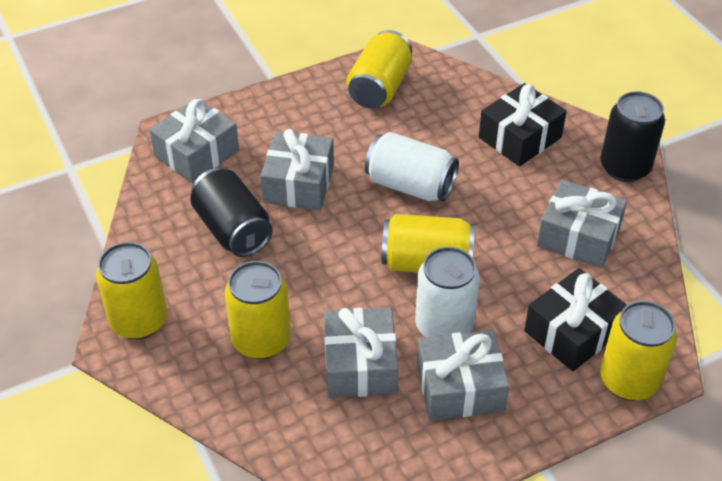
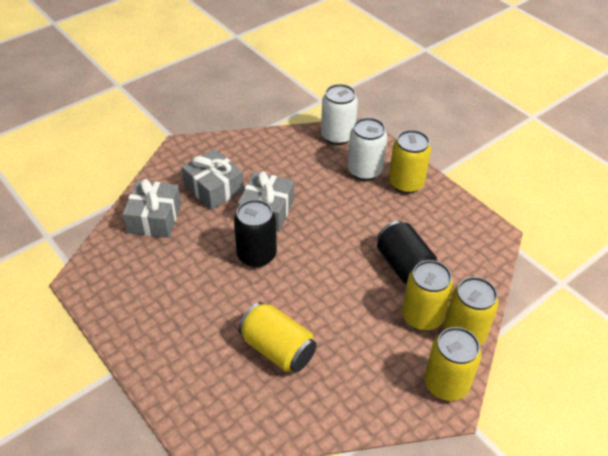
black gift: [479,83,567,166] [524,268,627,371] = 2 -> none = 0
grey gift: [149,98,239,183] [260,129,334,210] [324,307,398,398] [417,330,510,421] [537,180,627,268] = 5 -> [122,179,181,238] [182,149,244,210] [238,171,294,232] = 3

